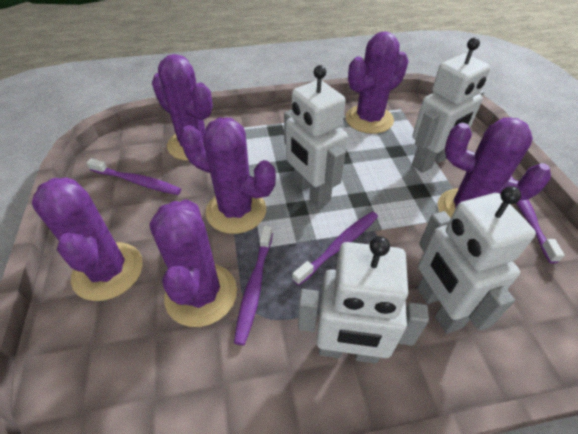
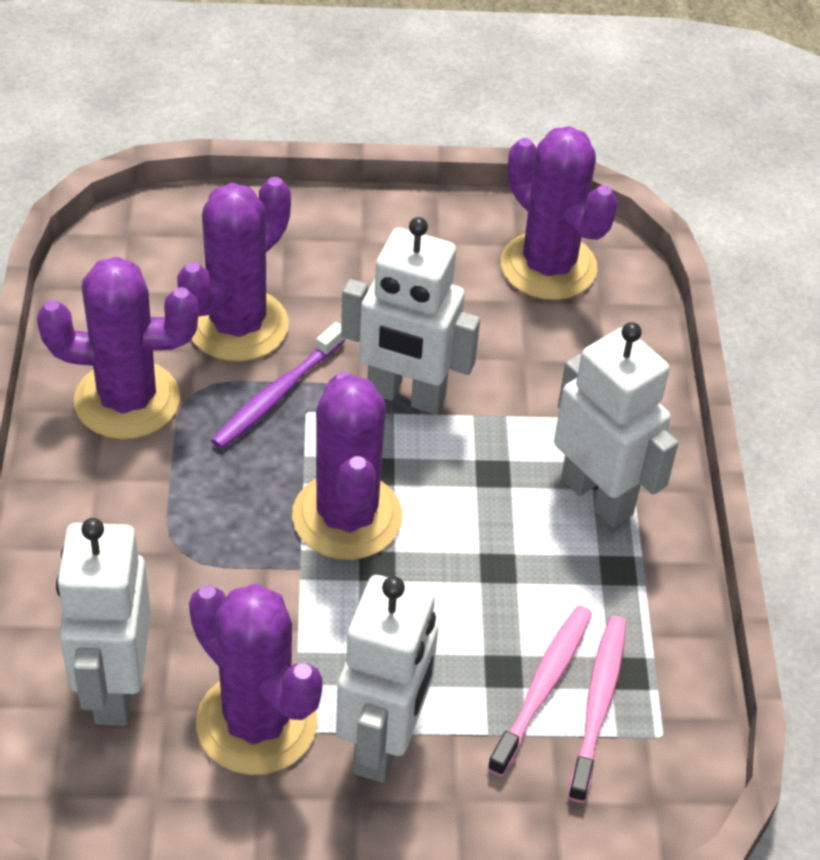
pink toothbrush: none = 0 -> [487,606,592,777] [568,616,626,803] = 2
purple cactus: [32,178,143,301] [149,199,237,327] [152,54,213,161] [180,118,276,234] [346,31,409,134] [438,117,551,218] = 6 -> [37,257,199,439] [177,177,291,362] [189,584,323,775] [292,371,402,560] [501,126,618,300] = 5
purple toothbrush: [86,158,181,195] [234,226,273,345] [292,212,378,286] [510,176,565,263] = 4 -> [211,322,346,449] = 1

